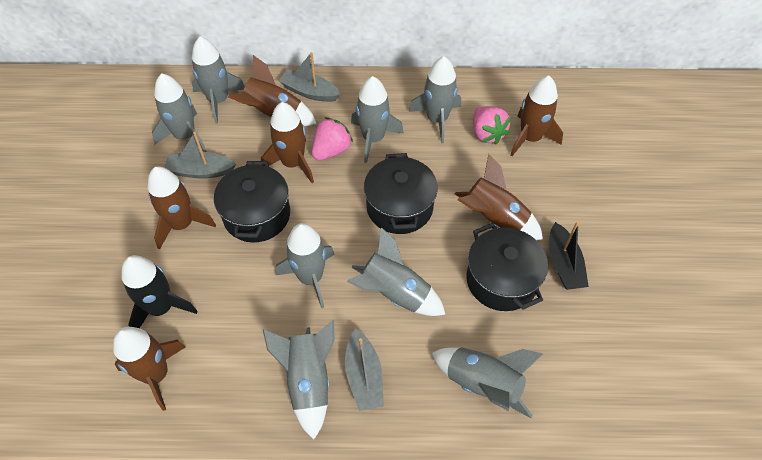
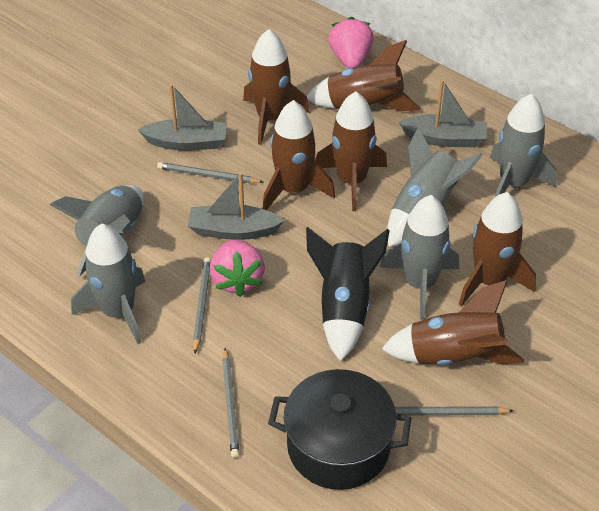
black boat: [549,221,589,290] = 1 -> none = 0
black pot: [214,161,290,243] [364,153,438,234] [467,223,548,311] = 3 -> [268,369,411,490] = 1
grey pencil: none = 0 -> [157,162,263,183] [193,257,211,354] [222,348,239,458] [395,406,514,416] = 4
grey rocket: [152,73,207,152] [192,37,245,124] [263,320,334,439] [275,223,335,308] [347,227,446,316] [351,76,404,163] [409,56,461,143] [432,347,543,418] = 8 -> [50,185,144,277] [71,223,146,344] [380,195,459,320] [387,128,483,247] [490,94,557,197] = 5

